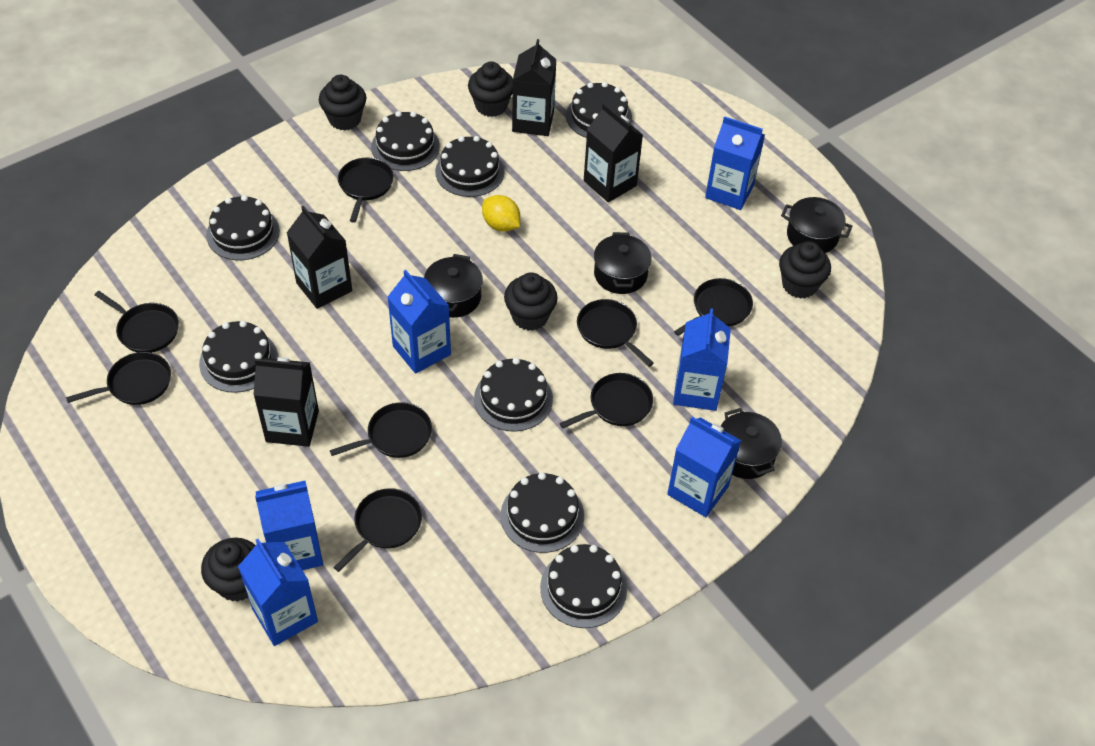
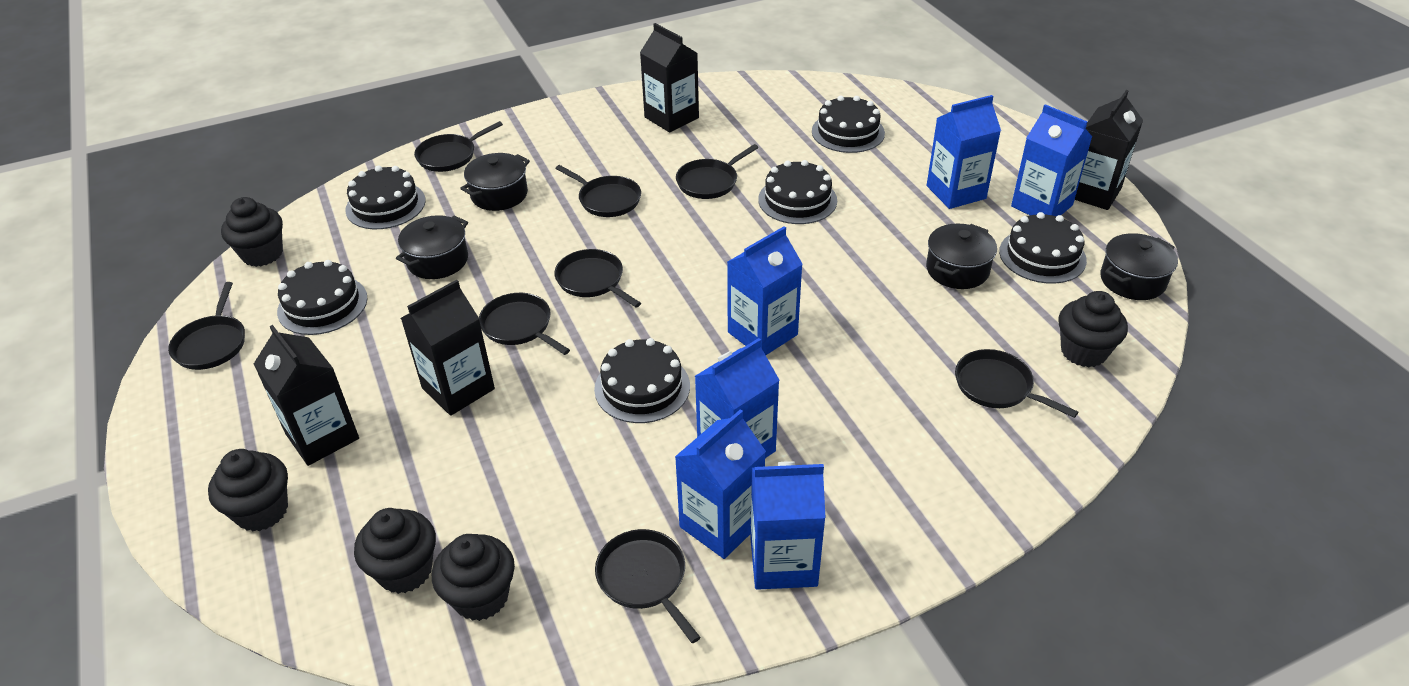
black cake: [199,321,278,393] [206,195,280,260] [371,111,440,171] [435,136,505,197] [474,358,553,431] [501,472,584,553] [540,544,627,628] [566,82,632,138] = 8 -> [277,260,367,335] [345,165,425,229] [594,338,690,423] [758,160,837,224] [812,95,885,153] [999,212,1087,284] = 6
yellow lemon: [482,195,520,232] = 1 -> none = 0

